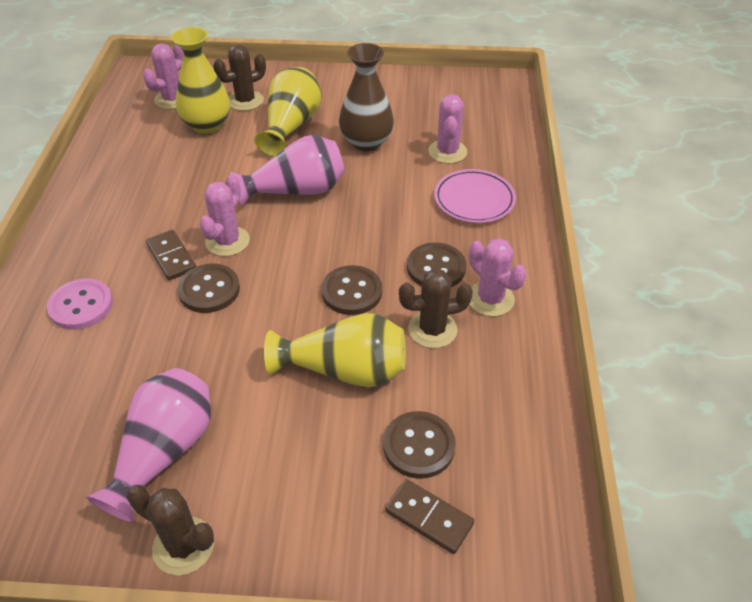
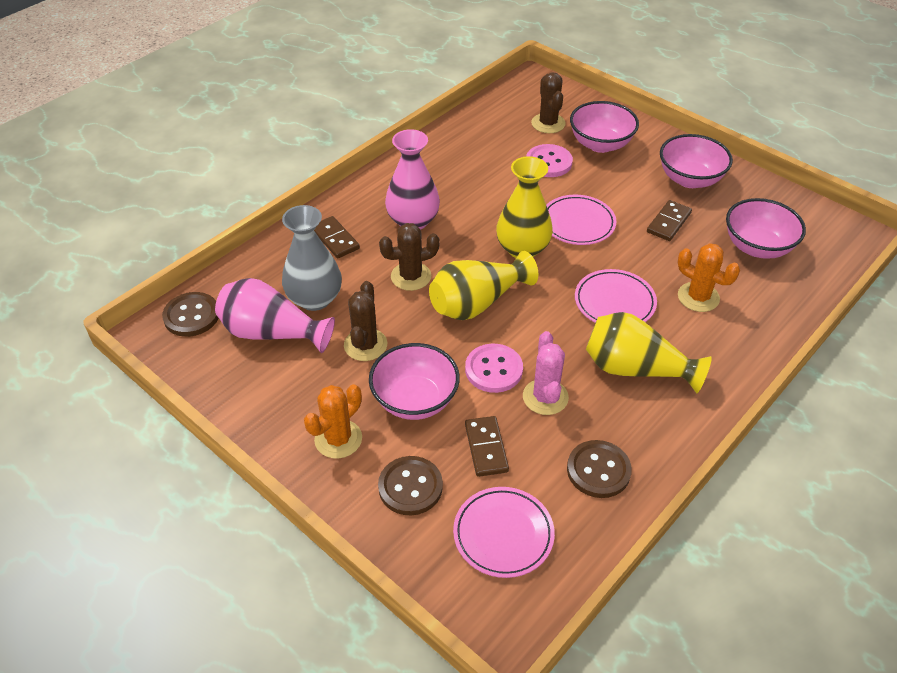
brown button: [177,264,240,313] [321,265,382,315] [383,411,456,479] [407,242,466,287] = 4 -> [162,292,218,337] [378,456,443,515] [567,440,632,498] = 3
brown domino: [146,230,196,280] [385,479,474,554] = 2 -> [314,216,360,258] [465,416,509,477] [647,200,692,241] = 3
brown vase: [339,43,394,151] = 1 -> none = 0
grey vase: none = 0 -> [282,205,342,311] = 1
orange cactus: none = 0 -> [304,384,362,459] [677,243,740,312] = 2
pink bowl: none = 0 -> [369,343,460,420] [570,101,639,153] [660,134,733,188] [726,198,806,259] = 4
pink button: [47,279,113,330] = 1 -> [465,344,523,393] [526,144,573,177] = 2
pink cactus: [143,43,184,110] [199,175,250,256] [428,94,467,164] [469,238,527,316] = 4 -> [523,331,569,415] = 1
pink plate: [434,169,516,223] = 1 -> [453,487,555,578] [546,195,616,245] [575,269,657,323] = 3

